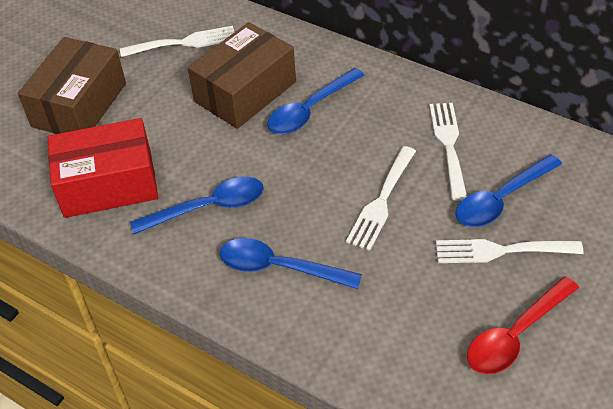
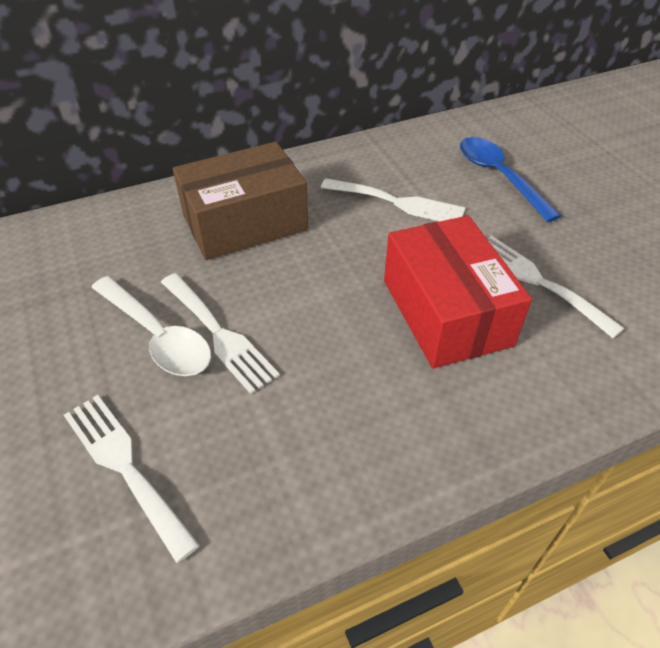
blue spoon: [130,177,264,234] [220,238,362,289] [267,68,364,134] [455,154,562,227] = 4 -> [460,137,561,222] = 1
brown box: [18,37,126,134] [188,22,296,129] = 2 -> [173,142,308,260] = 1
red spoon: [467,276,579,375] = 1 -> none = 0
white spoon: none = 0 -> [91,276,211,376] = 1

